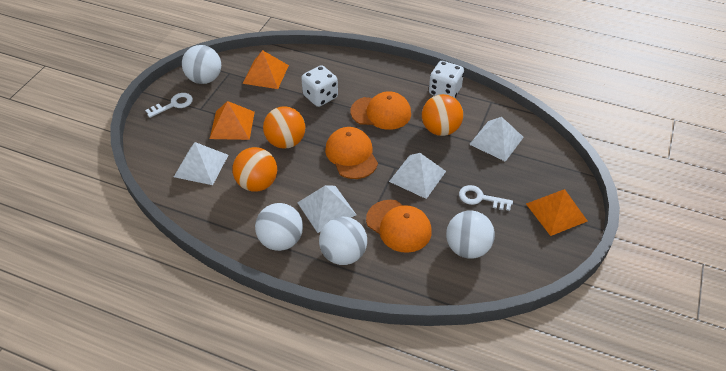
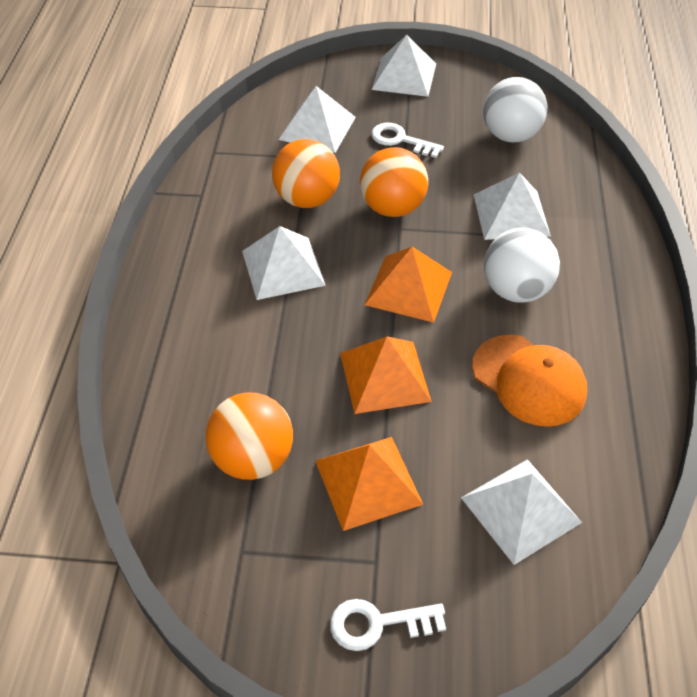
orange cap: [325,127,378,179] [350,91,411,130] [366,200,432,253] = 3 -> [472,335,587,427] = 1
white ball: [182,45,221,84] [255,203,303,251] [319,217,367,265] [446,211,495,259] = 4 -> [483,77,548,143] [484,228,560,303] = 2
white dice: [301,65,338,107] [429,61,464,98] = 2 -> none = 0
white pyramid: [174,142,228,185] [297,185,356,233] [389,153,446,199] [469,117,524,162] = 4 -> [242,226,326,300] [278,86,356,153] [371,35,436,97] [461,459,582,565] [474,173,551,240] = 5

